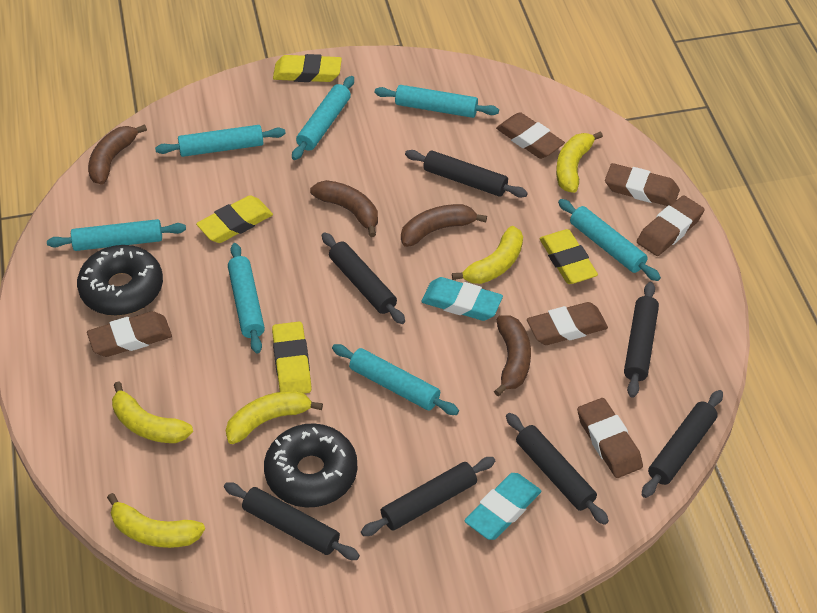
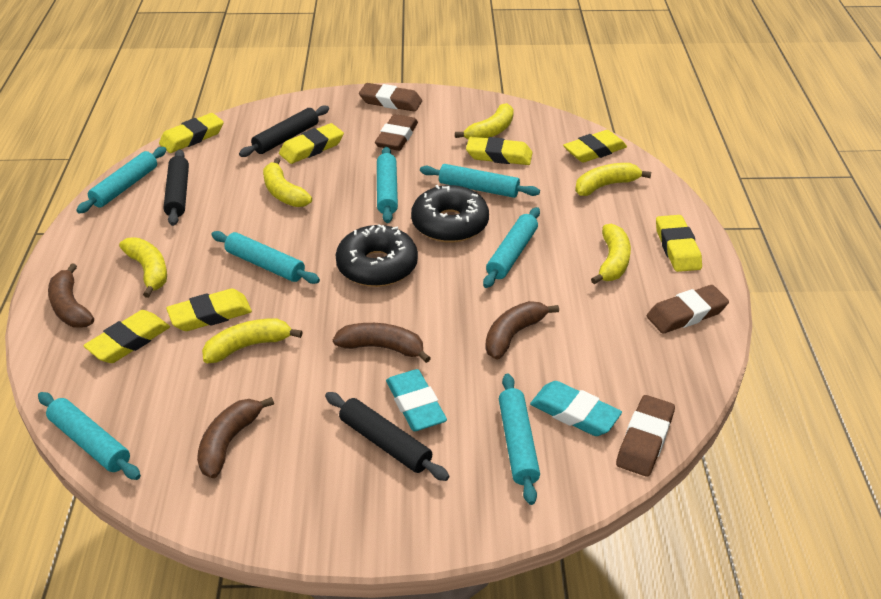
black rolling pin: [224,482,360,560] [322,232,405,324] [361,457,495,536] [405,150,528,198] [506,413,609,525] [624,282,659,398] [642,390,723,498] = 7 -> [163,149,189,226] [239,105,329,157] [325,392,449,481] = 3
brown eraser: [87,311,172,357] [496,112,565,159] [527,302,608,345] [577,398,643,478] [605,163,680,206] [637,195,704,256] = 6 -> [359,83,422,112] [375,114,418,151] [616,395,675,477] [647,285,729,334] = 4
yellow banana: [107,493,205,548] [112,382,193,443] [226,391,323,444] [452,226,523,284] [556,131,603,193] = 5 -> [119,237,167,298] [202,319,302,363] [263,158,312,207] [455,103,514,140] [575,163,651,196] [591,224,631,284] = 6
yellow eraser: [196,195,273,243] [272,322,312,393] [273,54,342,82] [540,229,598,284] = 4 -> [83,310,170,363] [159,113,224,153] [166,289,252,331] [279,123,344,164] [466,137,533,165] [563,130,627,163] [656,215,702,272] = 7

